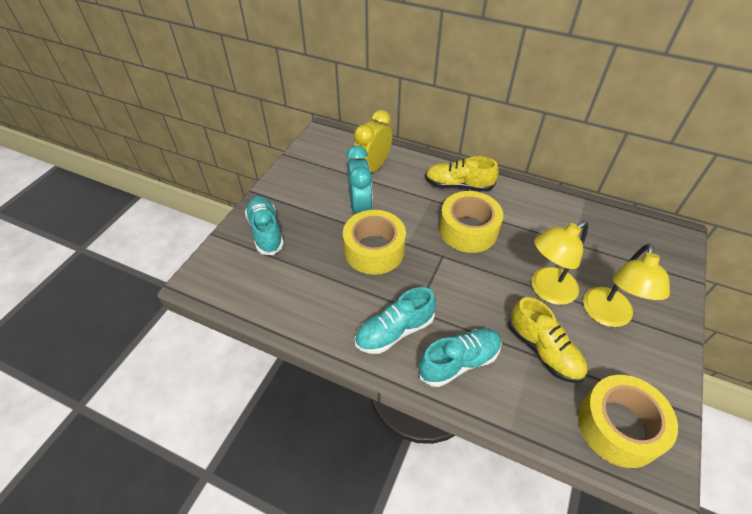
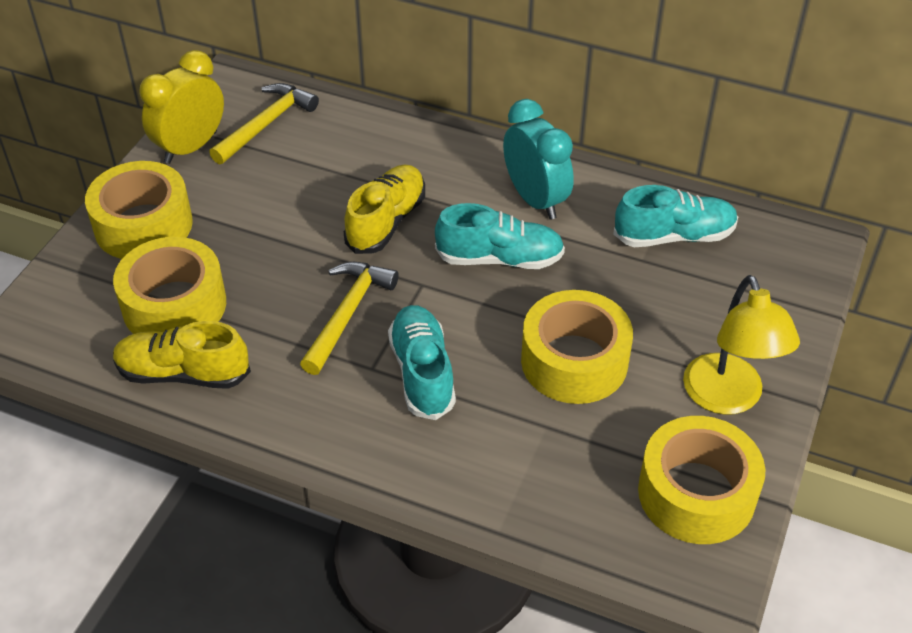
yellow hammer: none = 0 -> [209,83,319,164] [300,262,399,375] = 2
yellow lamp: [532,221,588,305] [583,243,670,327] = 2 -> [683,275,800,415] = 1
yellow tape: [343,210,406,275] [439,191,503,253] [578,375,678,468] = 3 -> [85,161,193,259] [113,237,226,334] [521,290,633,404] [638,416,765,544] = 4

